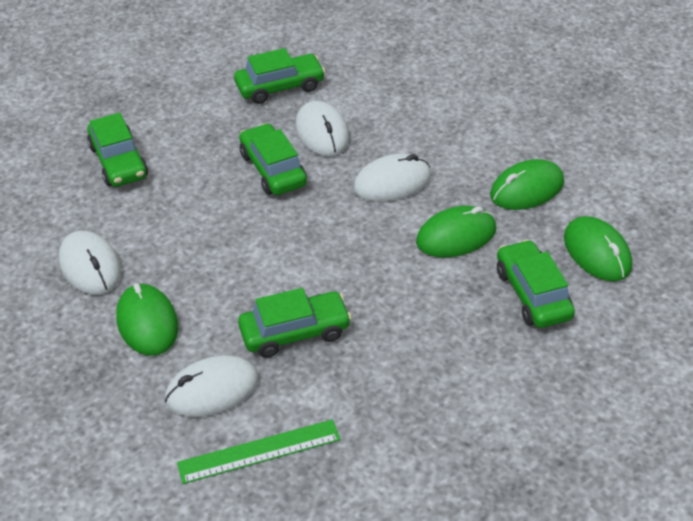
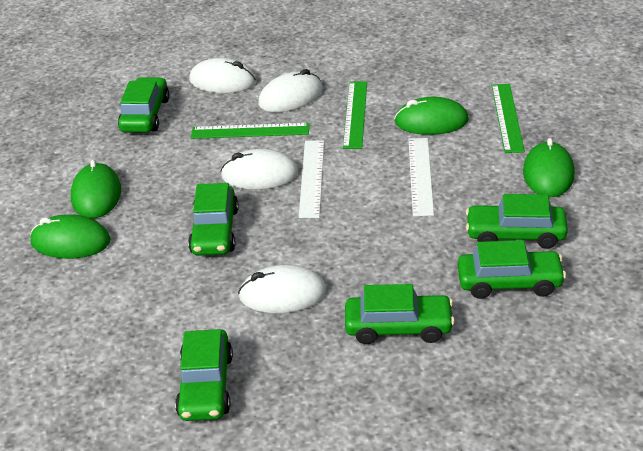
green car: [87,113,148,187] [234,48,326,104] [238,288,352,358] [239,123,307,195] [497,240,575,328] = 5 -> [118,77,169,133] [175,329,233,421] [188,183,239,256] [345,284,455,344] [458,240,566,299] [466,194,568,249] = 6
green ruler: [177,419,341,484] = 1 -> [191,123,309,139] [343,82,367,149] [492,84,525,153] = 3
white ruler: none = 0 -> [299,140,324,218] [409,138,434,216] = 2

